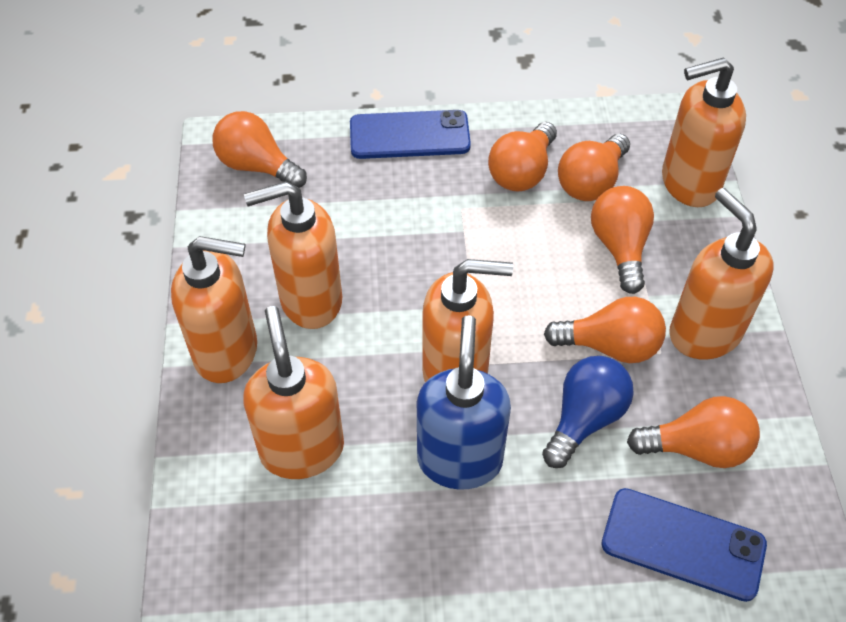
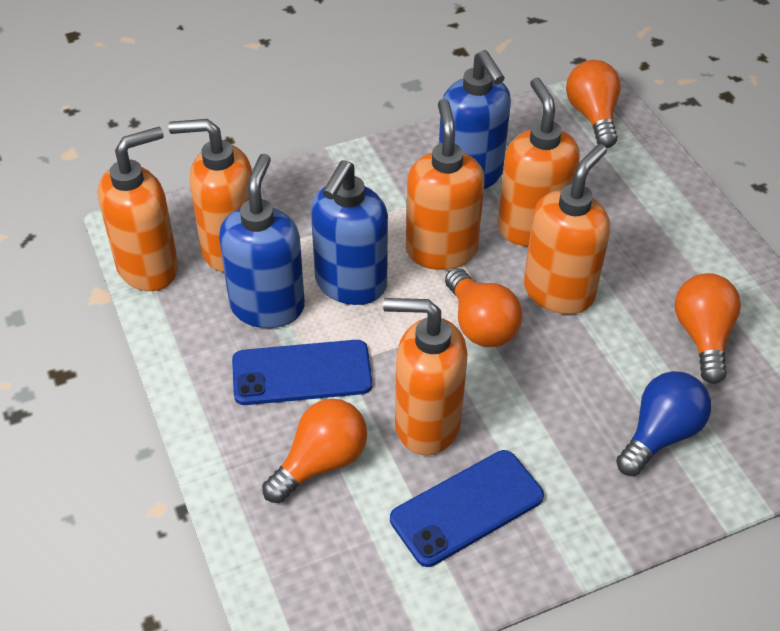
blue soap dispenser: [417,315,511,489] = 1 -> [219,154,305,328] [311,161,388,305] [439,50,511,189] = 3
orange light bulb: [212,111,307,188] [488,122,557,191] [544,297,666,363] [558,134,630,201] [591,186,654,294] [627,396,760,468] = 6 -> [262,399,367,503] [445,268,522,347] [566,60,621,148] [675,273,741,384] = 4

